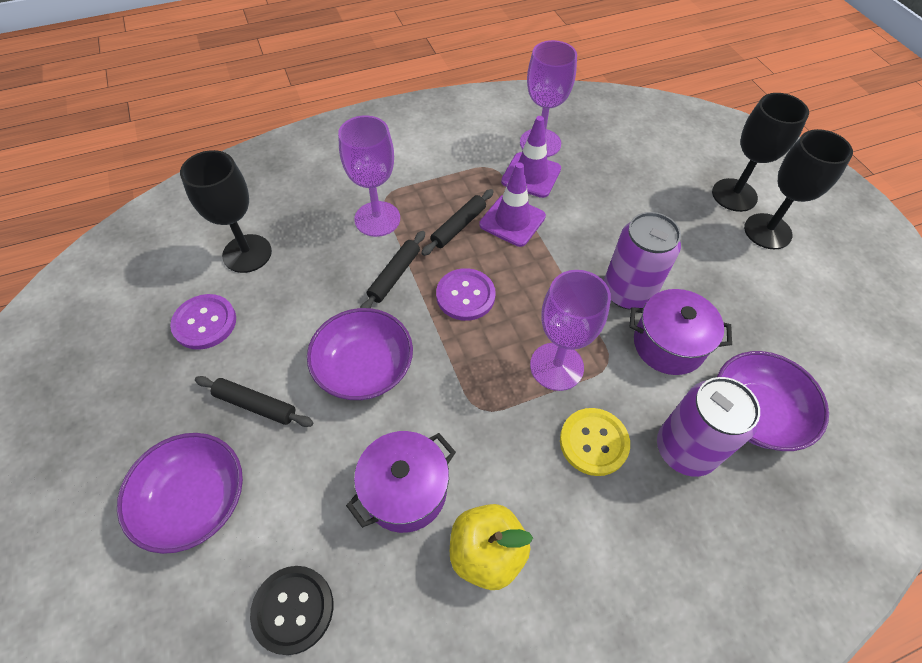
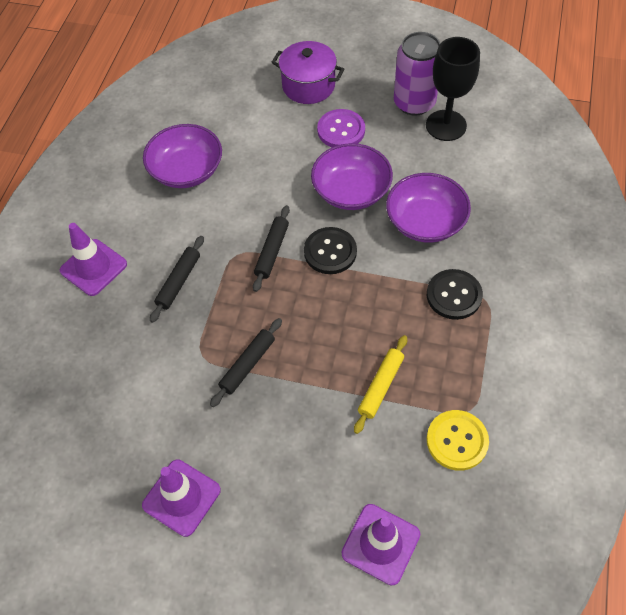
black button: [250,566,333,655] = 1 -> [304,227,357,274] [427,269,483,320] = 2
black goblet: [180,150,272,273] [712,93,809,212] [744,129,853,249] = 3 -> [426,37,480,141] = 1
purple button: [170,294,236,350] [436,268,496,321] = 2 -> [317,109,365,147] = 1
purple can: [604,212,681,310] [657,377,760,477] = 2 -> [394,32,440,116] = 1
purple goblet: [338,115,400,237] [520,40,577,157] [530,270,611,391] = 3 -> none = 0
purple pot: [346,431,456,533] [630,289,732,375] = 2 -> [271,41,345,104] = 1
purple traffic cone: [479,162,546,247] [501,116,561,198] = 2 -> [60,223,127,296] [142,460,221,537] [342,504,420,586] = 3
yellow apple: [450,504,533,590] = 1 -> none = 0
yellow rolling pin: none = 0 -> [354,335,407,434] = 1

